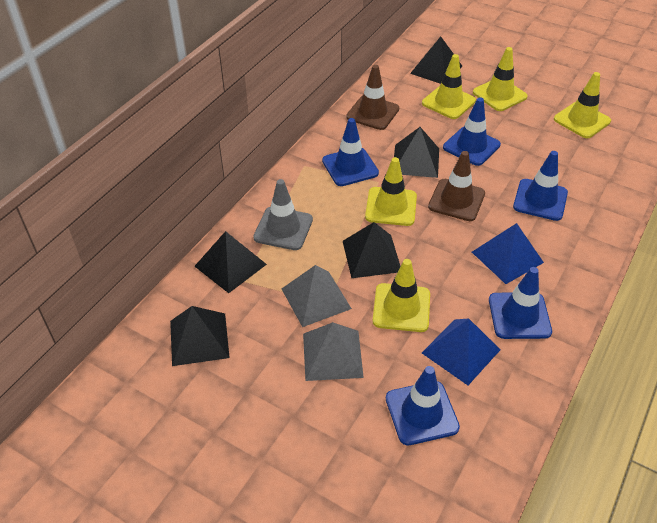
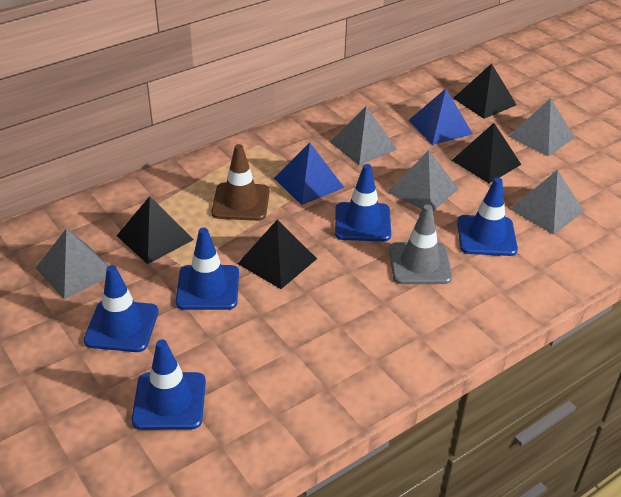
black pyramid: [170,306,230,366] [195,231,267,293] [343,222,400,278] [394,127,439,178] [410,36,462,84] = 5 -> [117,196,194,264] [238,220,317,289] [452,123,521,184] [453,63,517,119] = 4
brown traffic cone: [346,65,399,130] [428,151,485,221] = 2 -> [212,144,270,221] = 1
grey pyramid: [282,265,352,327] [303,322,364,381] = 2 -> [36,228,108,299] [330,106,397,165] [388,150,459,211] [508,98,575,157] [510,170,584,235] = 5
yellow traffic cone: [365,157,417,226] [373,259,430,332] [422,54,476,119] [473,47,528,111] [554,72,611,138] = 5 -> none = 0

